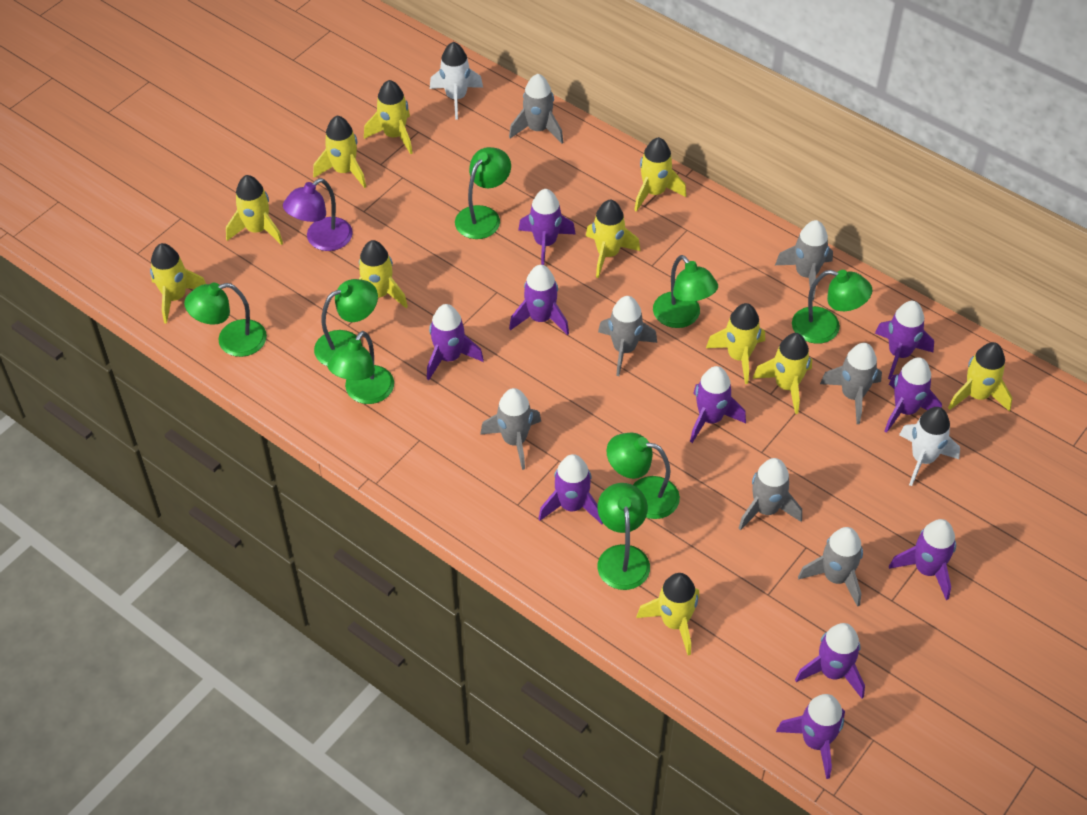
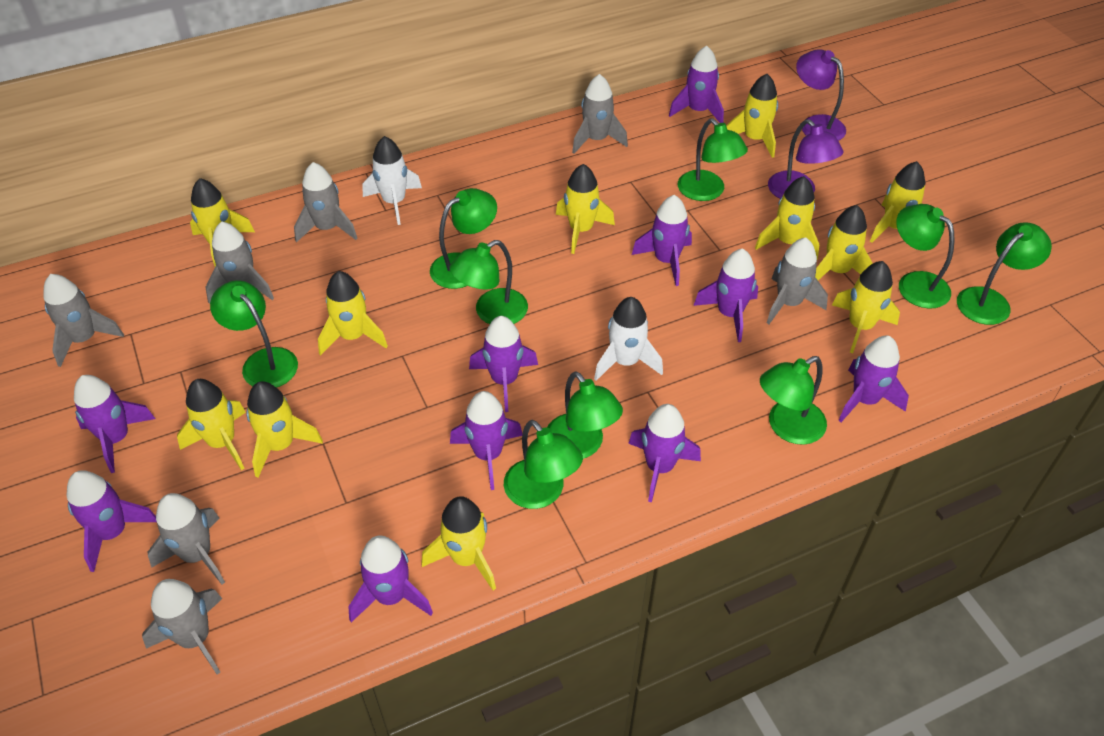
green lamp: [184,283,267,357] [314,279,378,366] [327,331,394,404] [455,147,511,239] [598,483,650,590] [606,432,680,519] [653,255,718,328] [792,270,872,344] = 8 -> [210,280,298,388] [430,188,497,289] [450,240,528,324] [504,420,583,509] [547,371,623,459] [678,119,748,201] [760,356,827,445] [896,204,955,308] [957,222,1052,325] = 9
purple lamp: [283,178,353,251] = 1 -> [768,119,844,199] [796,49,846,141] = 2

